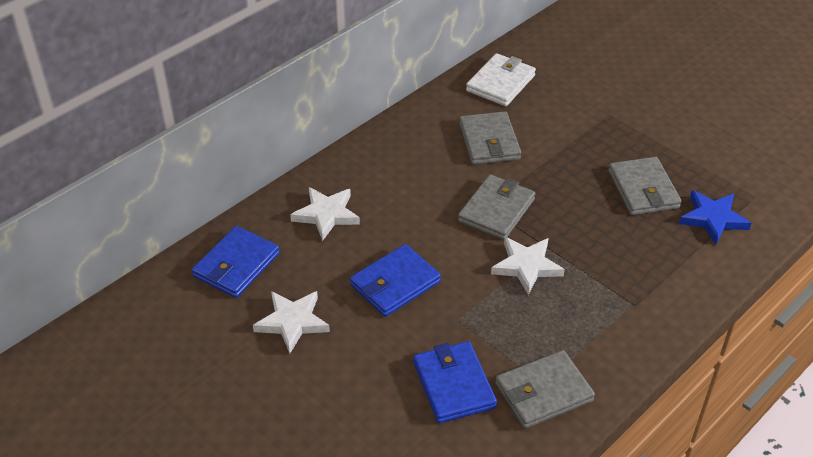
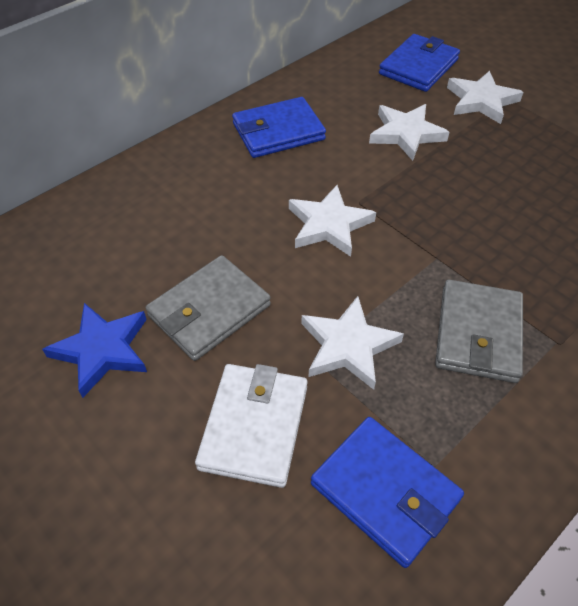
grey wallet: [458,174,535,240] [459,111,521,165] [495,350,595,429] [608,157,681,215] = 4 -> [146,255,271,361] [435,280,523,383] = 2
white star: [253,291,330,353] [290,187,360,241] [491,237,565,295] = 3 -> [289,185,376,257] [301,296,404,390] [369,104,450,161] [447,71,524,124] = 4

